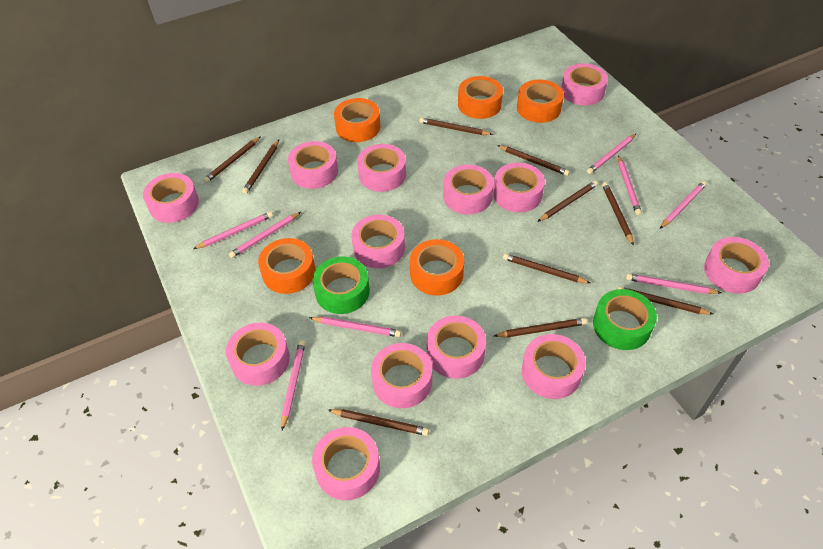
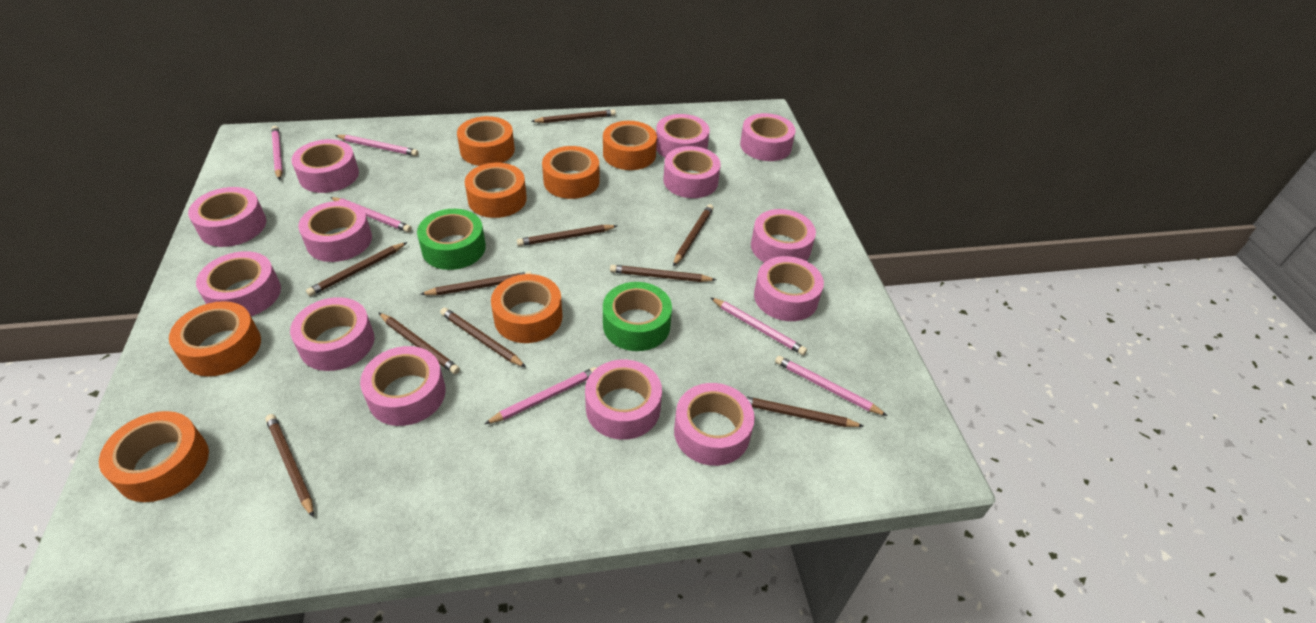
orange tape: [258,238,316,294] [334,98,380,142] [410,239,464,296] [458,76,503,119] [517,80,564,123] = 5 -> [99,411,209,502] [169,301,261,376] [457,116,515,166] [465,163,527,218] [491,274,563,343] [542,146,600,199] [603,121,657,170] = 7
pink pencil: [193,211,273,249] [229,212,301,258] [281,340,305,431] [309,316,401,337] [587,133,637,174] [618,155,642,215] [626,273,721,294] [660,181,707,229] = 8 -> [272,126,283,180] [330,197,412,232] [335,135,419,156] [485,367,596,424] [710,297,807,355] [775,356,888,416] = 6

